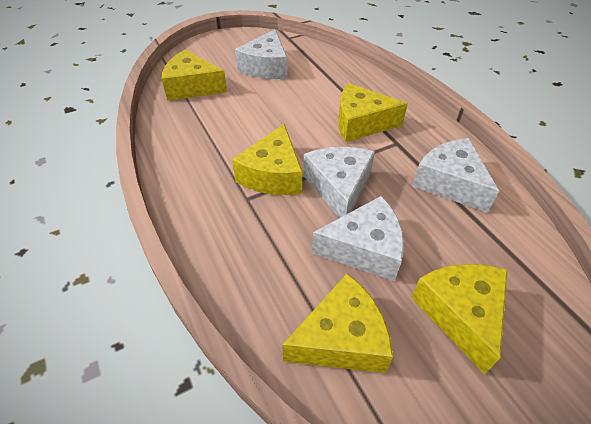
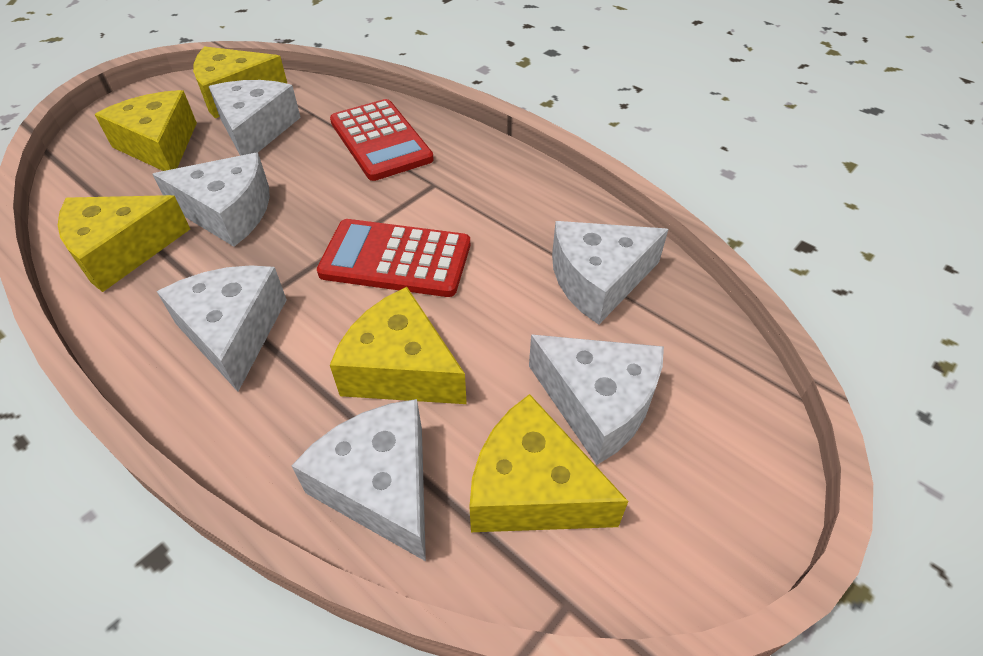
red calculator: none = 0 -> [317,219,470,297] [330,99,434,181] = 2
white cheese: [235,29,287,79] [303,147,375,218] [312,196,404,281] [412,138,499,213] = 4 -> [153,153,270,247] [157,265,287,392] [209,80,301,156] [291,399,426,561] [529,334,664,465] [552,221,668,325] = 6

